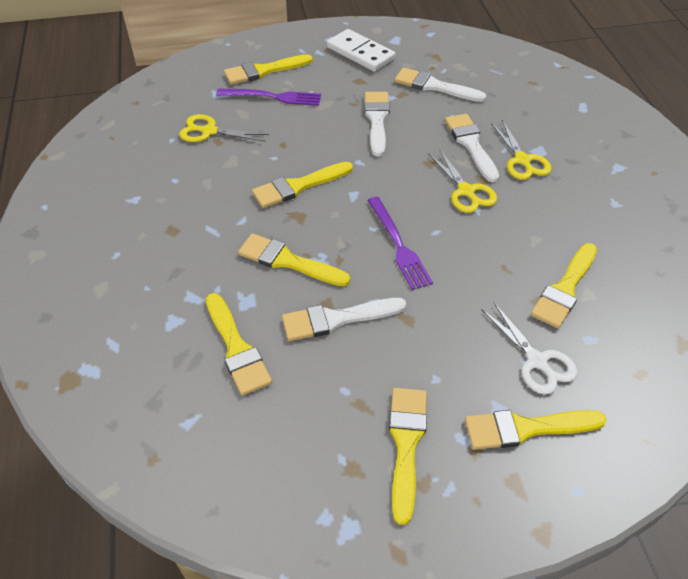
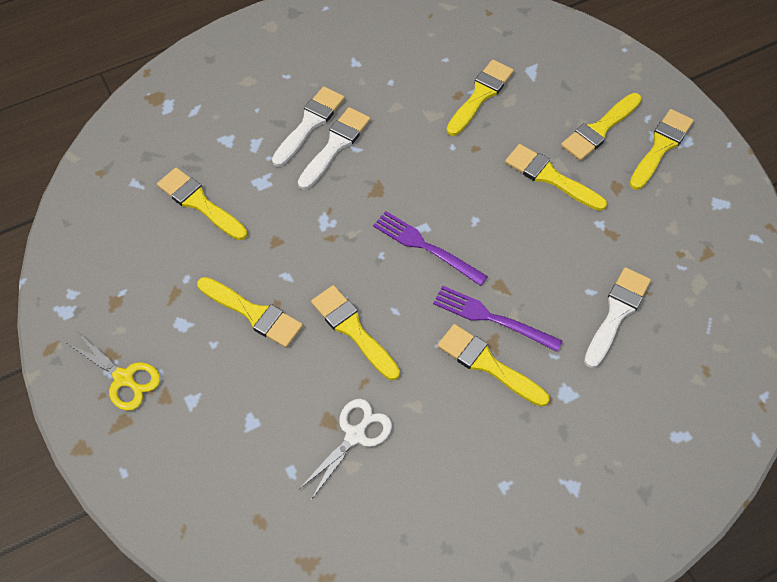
white brush: [282,298,406,341] [364,92,390,156] [395,68,486,102] [445,114,499,182] = 4 -> [272,87,345,167] [298,107,370,190] [584,267,651,368] = 3
white domino: [327,29,395,72] = 1 -> none = 0
yellow brush: [206,293,272,395] [224,54,313,85] [238,234,350,286] [252,162,353,208] [389,388,427,525] [465,410,607,450] [531,243,597,328] = 7 -> [157,168,247,240] [197,277,303,348] [311,285,400,380] [437,324,550,407] [446,60,514,136] [505,144,607,211] [561,93,642,161] [629,109,694,190] = 8
yellow scissors: [179,114,269,142] [428,149,497,213] [491,120,552,180] = 3 -> [67,331,160,411] = 1

